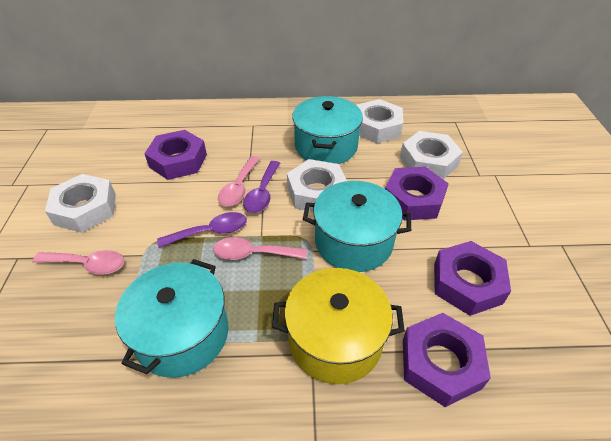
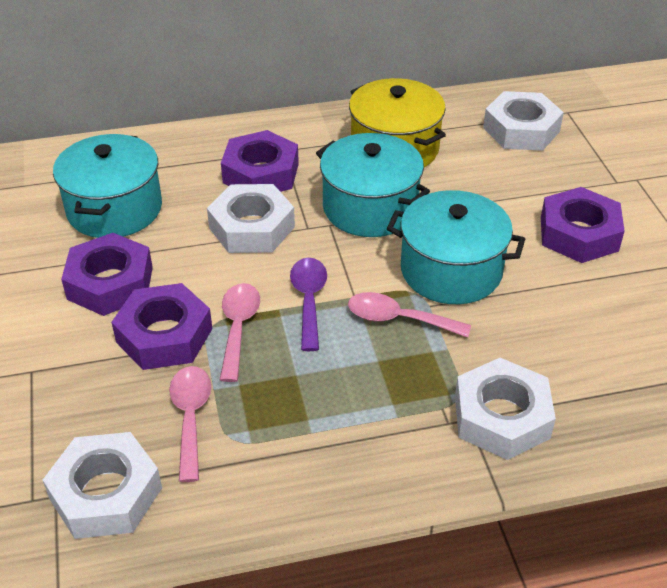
purple spoon: [157,212,247,248] [243,161,280,213] = 2 -> [290,258,327,351] = 1

